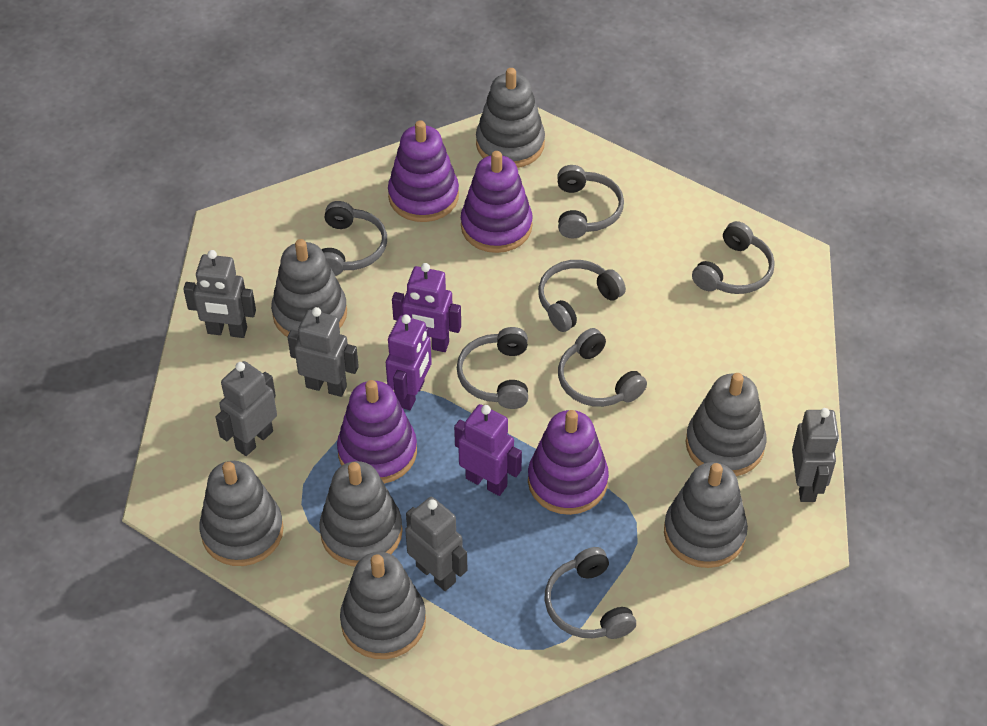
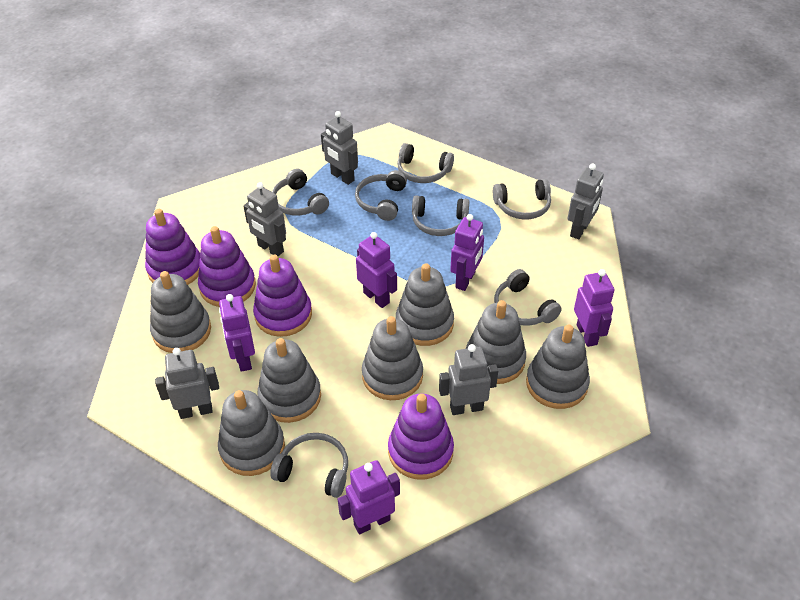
purple robot: [386,315,432,410] [392,263,461,352] [454,404,522,496] = 3 -> [219,294,255,372] [338,460,400,534] [356,232,397,308] [450,214,484,291] [574,269,615,347] = 5

